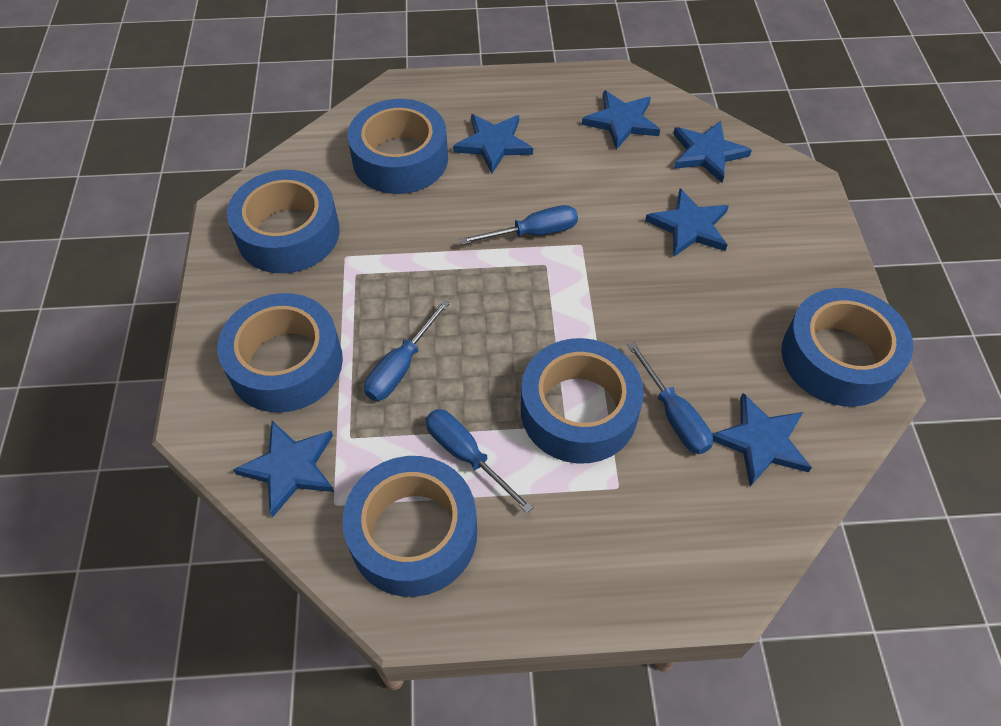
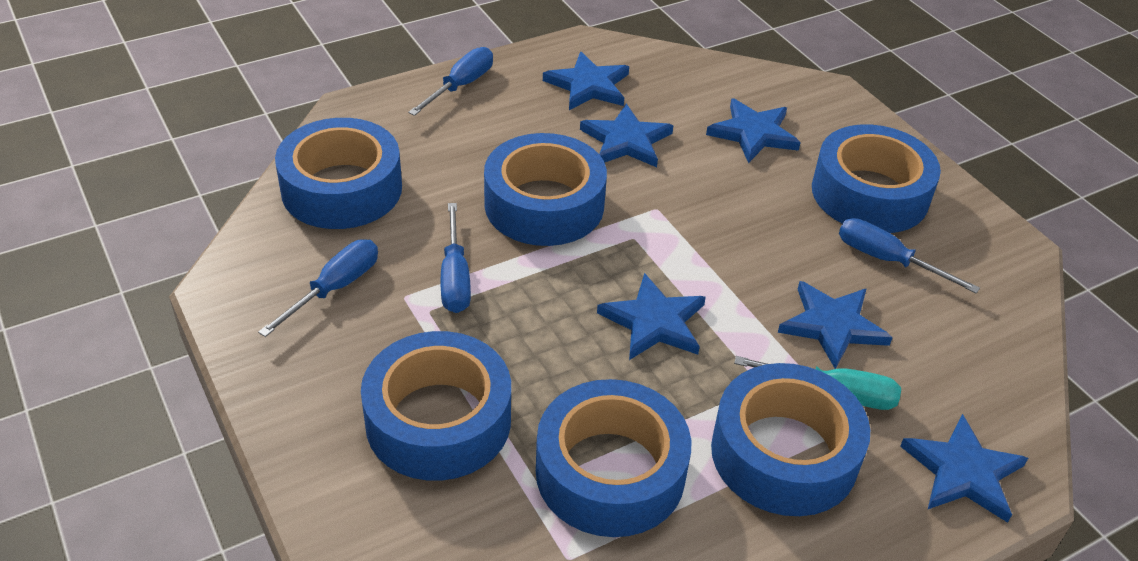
turquoise screwdriver: none = 0 -> [734,356,901,410] = 1

